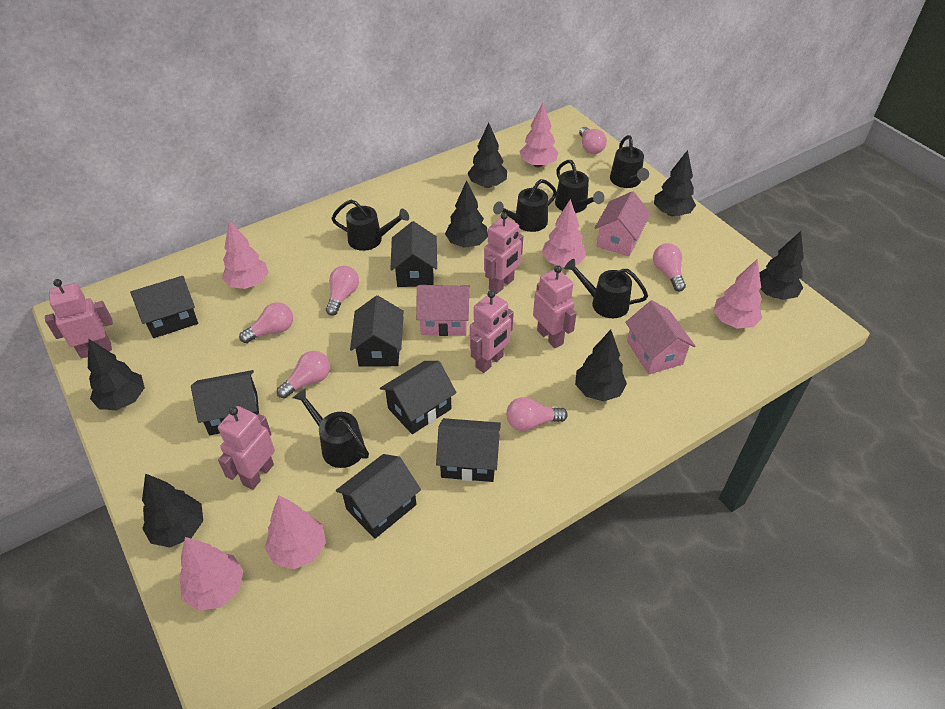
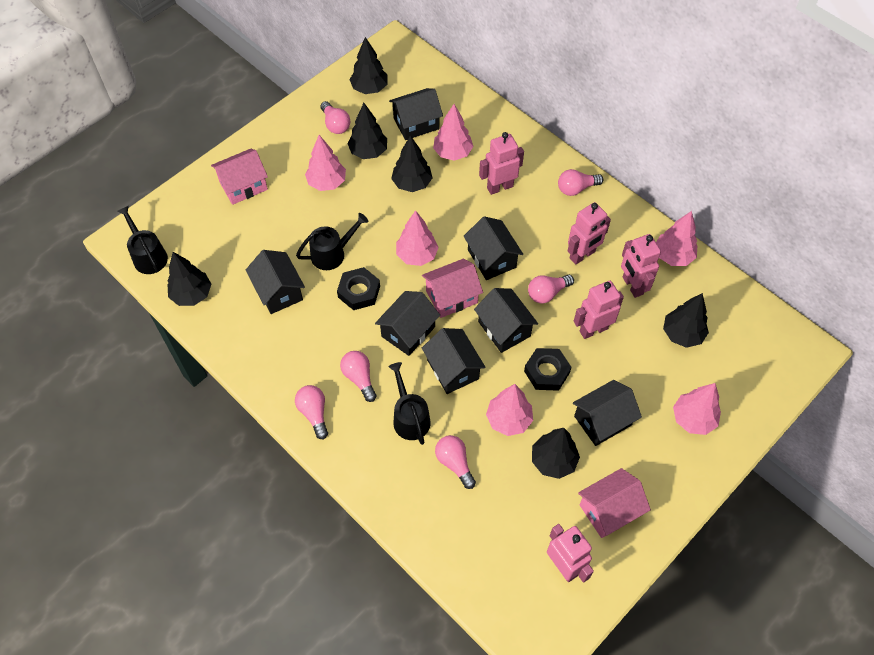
black nut: none = 0 -> [337,267,380,310] [524,348,572,391] = 2
black tree: [88,339,145,410] [142,473,203,547] [445,180,488,248] [468,122,507,188] [575,330,627,401] [654,150,696,216] [759,231,804,300] = 7 -> [167,252,211,306] [347,103,387,159] [350,37,388,94] [391,135,432,192] [532,428,580,479] [663,293,709,348] = 6
black watering can: [293,388,369,468] [331,200,409,251] [493,179,557,232] [555,160,604,213] [564,259,648,318] [610,135,649,188] = 6 -> [118,206,168,274] [296,213,369,270] [388,362,431,445] = 3

